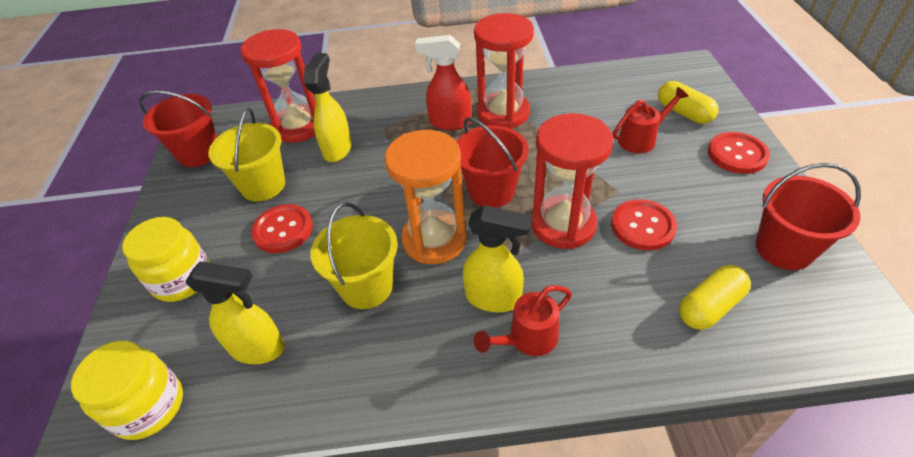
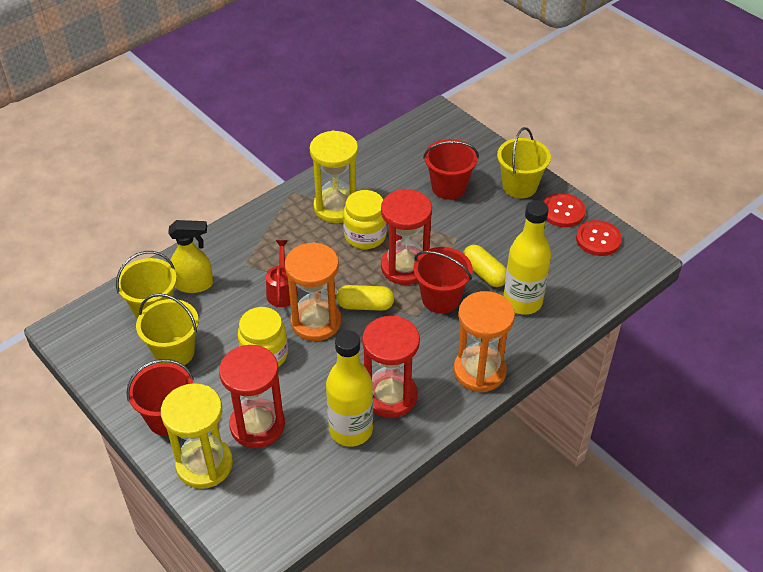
orange hourglass: [384,130,467,264] = 1 -> [285,242,341,341] [454,291,515,392] = 2
red button: [251,204,313,253] [611,199,677,251] [708,132,770,174] = 3 -> [543,193,586,227] [576,220,622,256] = 2
red spray bottle: [415,35,471,130] = 1 -> none = 0
red watering can: [474,285,572,356] [613,87,689,153] = 2 -> [266,240,298,307] = 1
yellow bottle: none = 0 -> [326,330,373,446] [503,200,551,315] = 2
yellow bucket: [209,107,285,201] [311,202,398,309] = 2 -> [116,251,177,319] [136,293,199,365] [497,127,551,198] = 3
yellow hourglass: none = 0 -> [161,383,233,489] [310,130,358,223] = 2
yellow spray bottle: [185,261,285,364] [304,53,352,162] [463,205,532,312] = 3 -> [168,220,213,293] = 1

